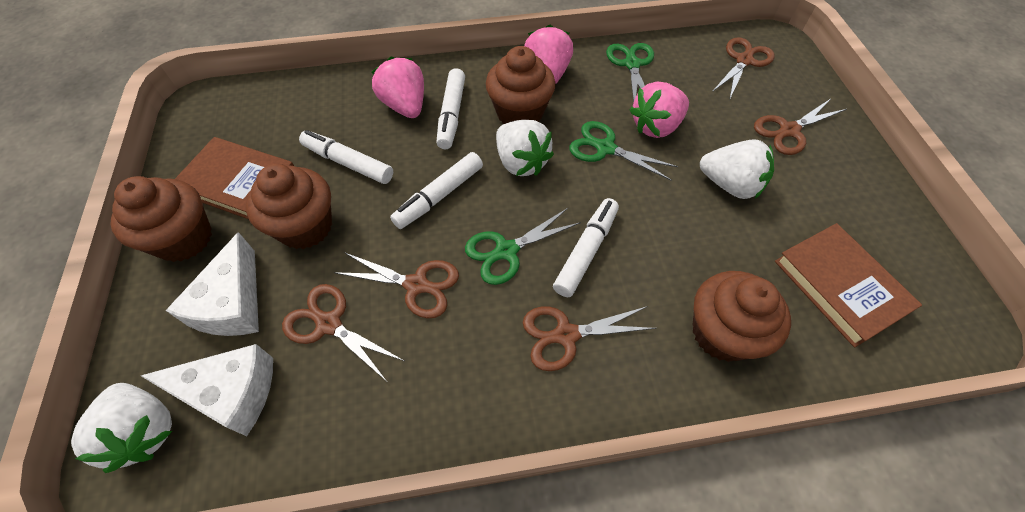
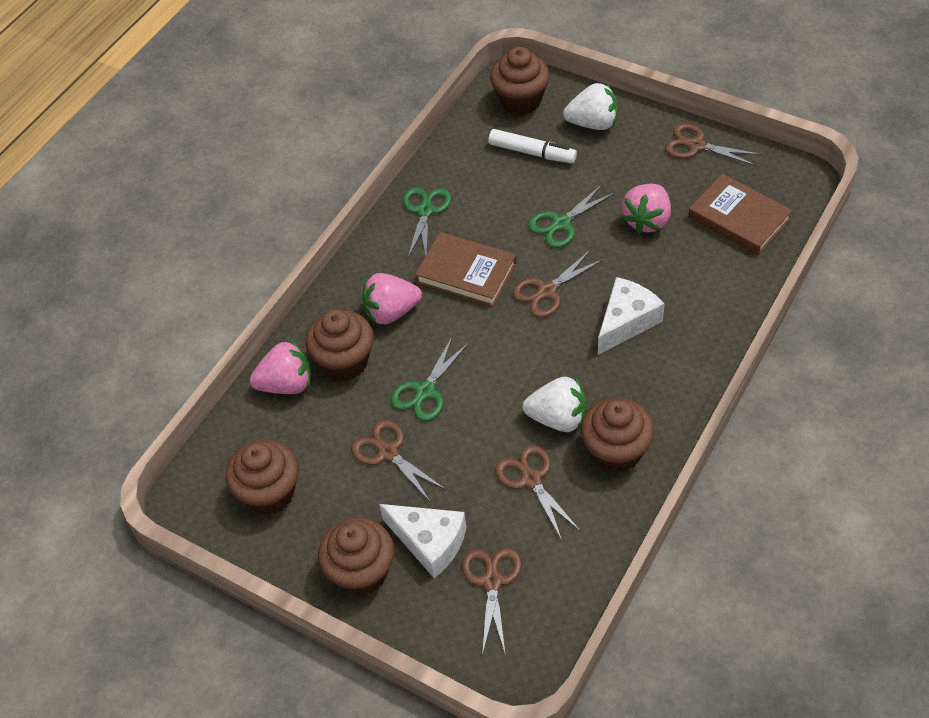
brown cupcake: [110,176,212,262] [246,164,332,249] [486,46,556,124] [693,271,791,362] = 4 -> [226,440,299,515] [305,309,374,381] [318,517,394,596] [490,47,550,115] [581,398,654,473] = 5
white marker: [299,130,393,184] [390,152,483,229] [436,68,465,149] [553,198,619,297] = 4 -> [488,129,577,163] = 1
white strawberry: [71,383,172,473] [496,120,554,176] [700,139,774,199] = 3 -> [522,377,587,432] [563,83,618,130] = 2

